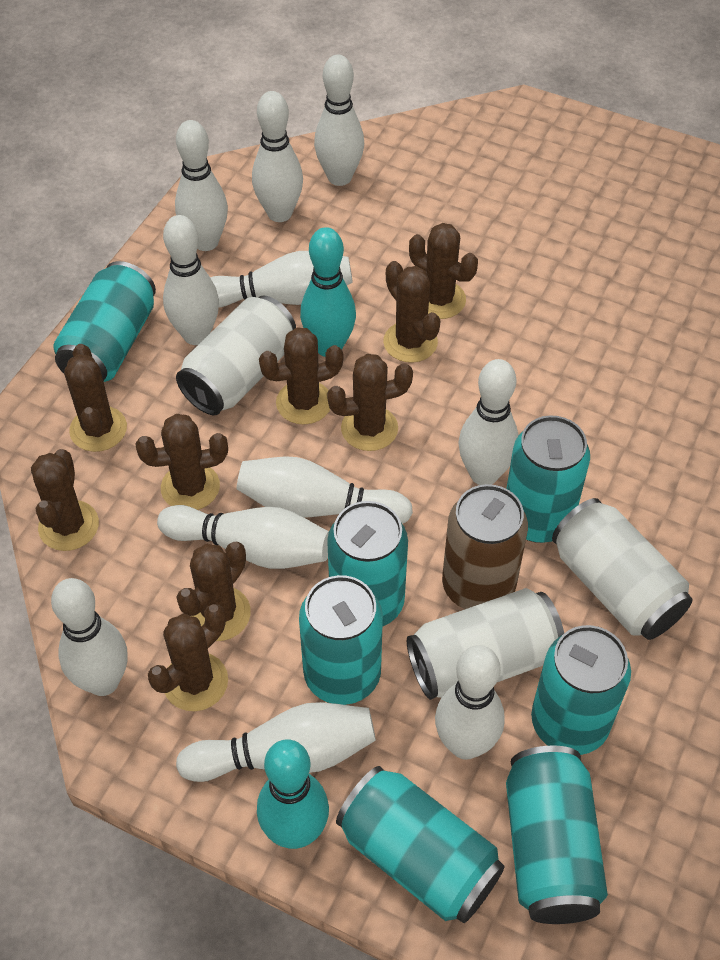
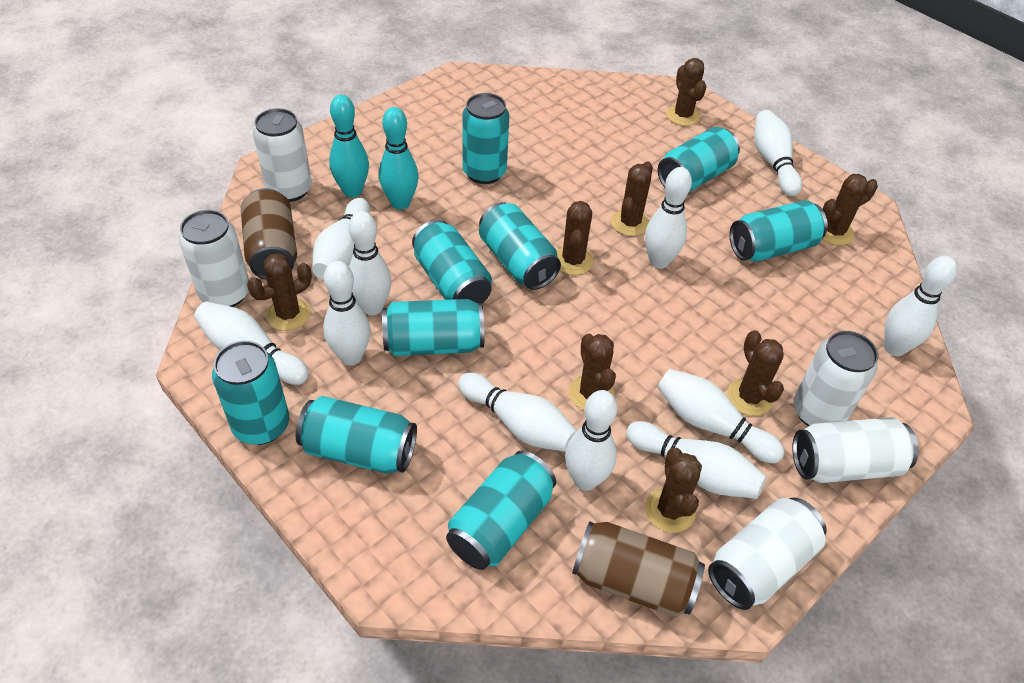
brown cactus: [31,449,99,551] [64,344,127,452] [135,414,228,510] [148,604,228,711] [176,542,251,641] [259,327,343,425] [327,354,413,451] [383,261,441,363] [409,223,478,319] = 9 -> [247,253,312,331] [557,201,593,275] [569,334,616,410] [611,161,653,236] [645,448,702,533] [666,58,706,126] [727,330,784,416] [822,174,878,245] = 8
brown can: [442,484,528,609] = 1 -> [241,188,297,280] [572,521,705,617] = 2
turquoise can: [54,261,156,382] [299,575,383,705] [327,501,408,627] [336,766,505,923] [506,415,590,543] [506,745,608,924] [531,625,631,755] = 7 -> [212,341,289,445] [296,396,417,474] [382,299,484,356] [412,220,492,304] [446,450,556,570] [462,93,509,184] [479,202,561,290] [658,127,740,192] [730,200,828,262] = 9
white can: [176,295,296,415] [407,588,564,700] [552,498,693,640] = 3 -> [179,210,249,307] [253,108,312,202] [708,498,827,610] [792,417,919,483] [793,331,878,426] = 5

